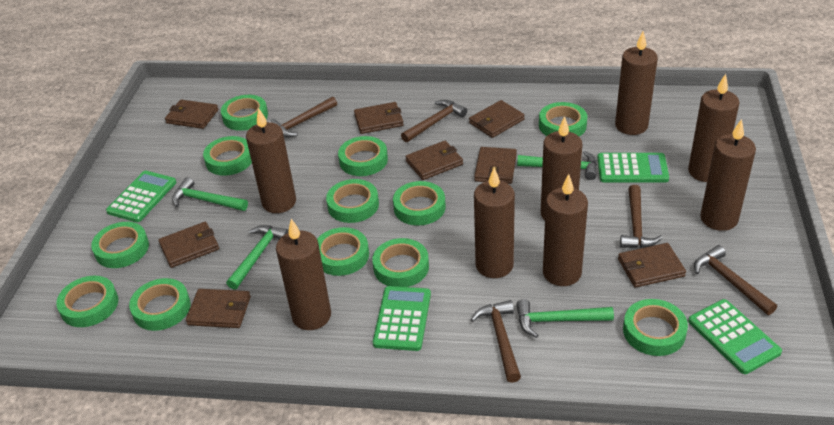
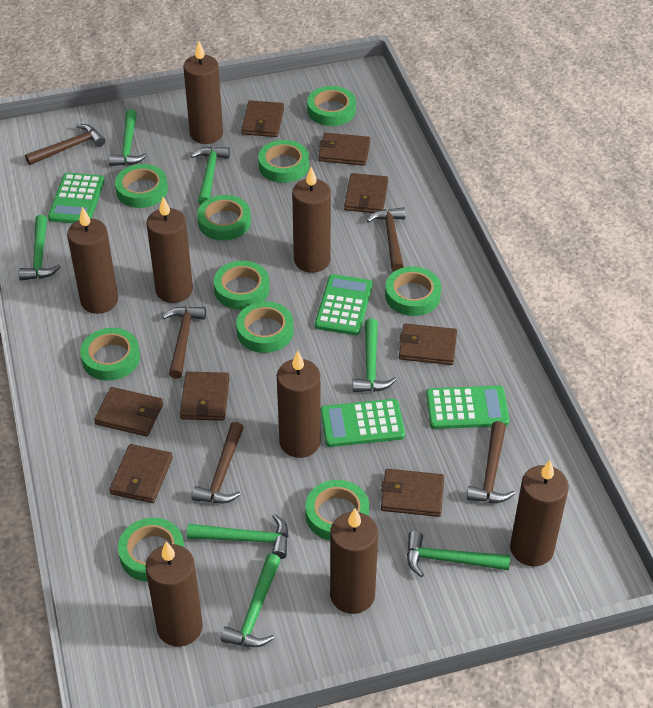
green hammer: [172,177,248,211] [226,225,289,290] [516,299,614,338] [517,151,597,180] = 4 -> [18,215,61,281] [109,109,148,166] [187,514,288,559] [191,147,230,205] [221,553,281,647] [352,318,396,392] [407,531,510,577] = 7
green tape: [56,276,118,327] [91,222,149,268] [129,278,190,331] [203,136,252,176] [221,95,268,131] [317,227,369,276] [326,179,379,223] [338,136,388,176] [372,238,429,287] [393,181,446,226] [539,102,587,136] [623,299,688,356] = 12 -> [80,328,140,381] [115,164,168,208] [118,518,185,582] [197,195,251,241] [214,261,269,310] [236,301,293,353] [258,140,309,183] [305,480,369,541] [307,86,356,126] [385,266,441,316] = 10

